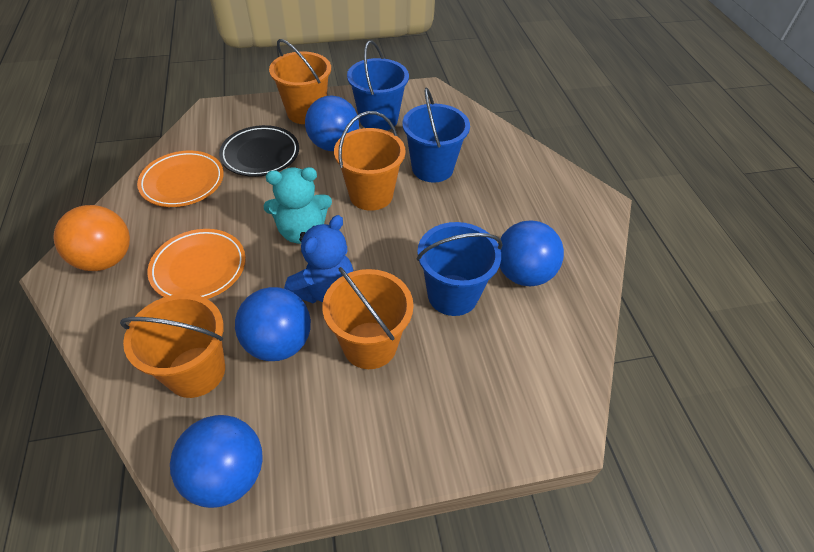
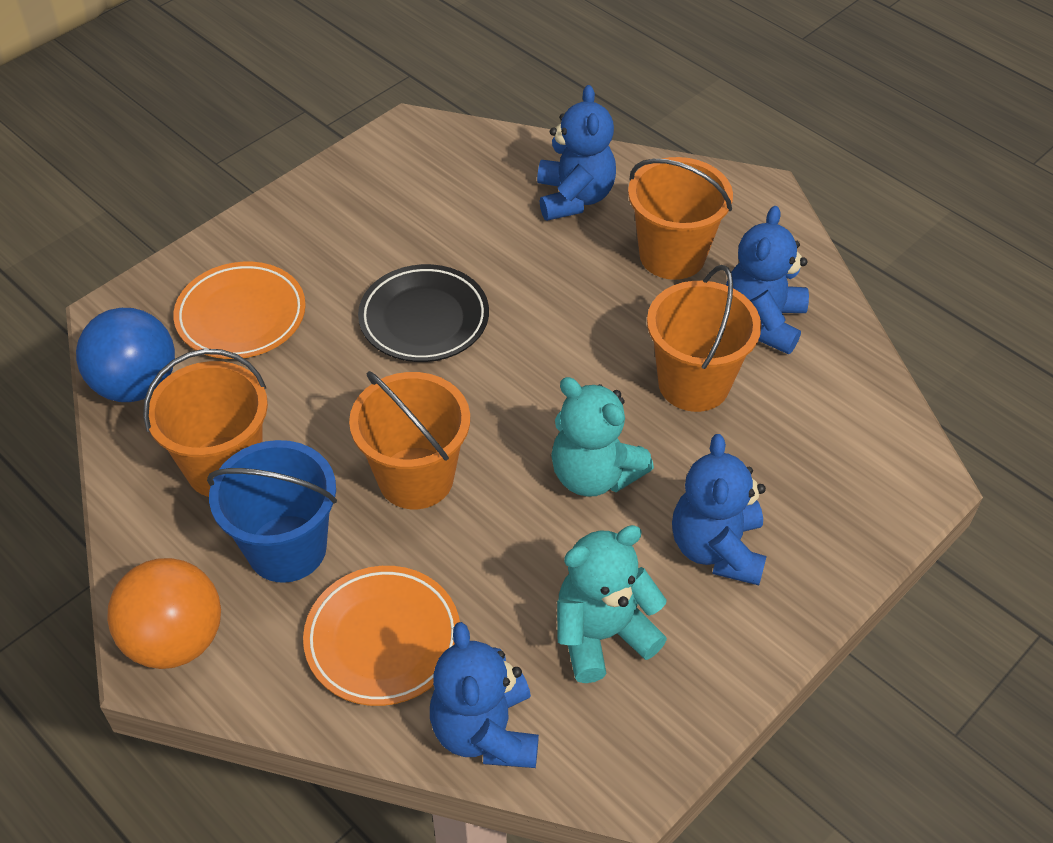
blue ball: [170,415,263,508] [235,287,311,361] [305,96,359,151] [498,220,564,286] = 4 -> [76,308,175,402] = 1
blue bucket: [347,40,409,131] [402,88,470,183] [416,222,503,316] = 3 -> [207,440,337,583] = 1
blue teddy bear: [284,215,354,303] = 1 -> [430,622,539,768] [537,85,616,221] [672,434,767,585] [726,206,809,354] = 4
turquoise teddy bear: [264,167,332,244] = 1 -> [551,377,654,497] [557,525,667,683] = 2

